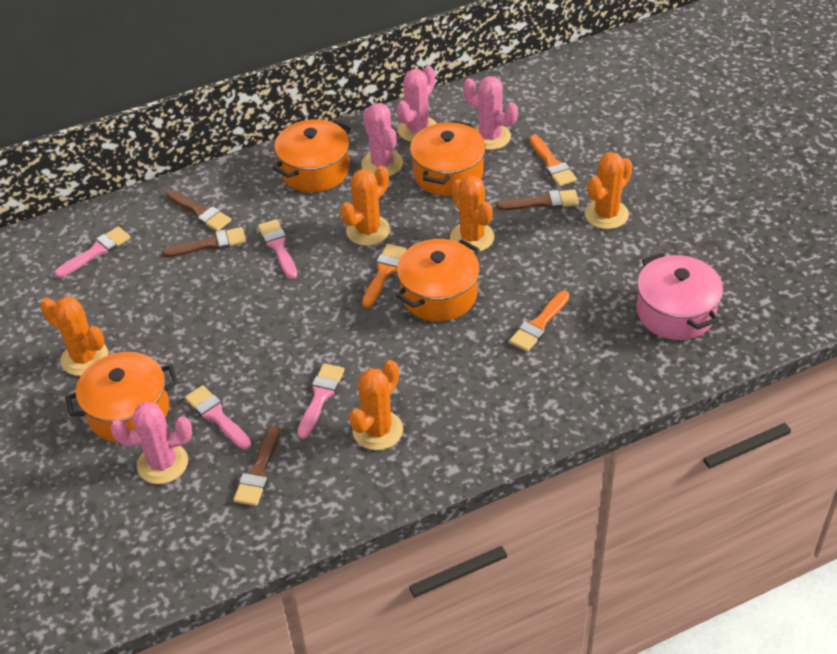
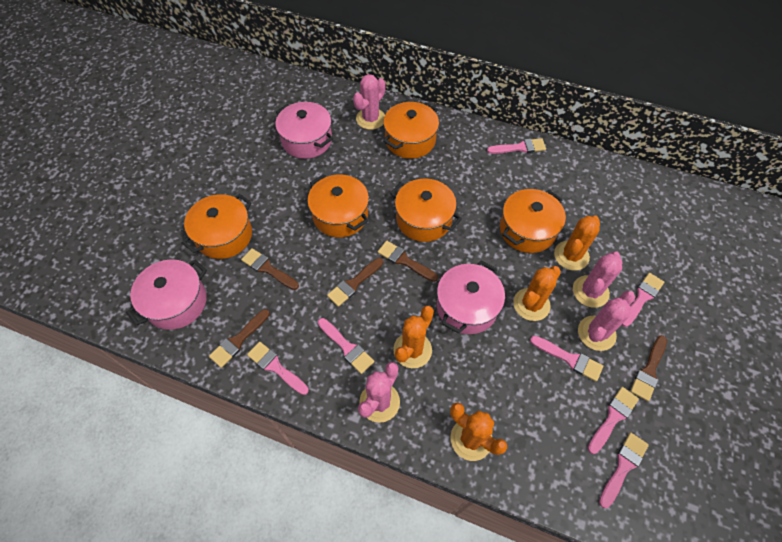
brown brush: [162,227,246,257] [166,190,231,231] [233,425,280,506] [496,190,579,210] = 4 -> [209,309,270,368] [241,248,299,290] [327,258,383,307] [378,241,438,282] [630,335,667,401] = 5
orange brush: [362,244,407,308] [509,291,569,352] [529,135,577,187] = 3 -> none = 0
orange cactus: [40,297,108,376] [340,166,390,246] [349,360,403,450] [450,175,495,253] [585,152,632,229] = 5 -> [393,306,434,368] [450,402,507,461] [513,266,561,321] [554,215,600,271] = 4
orange pot: [65,352,178,443] [273,119,351,192] [396,239,480,321] [410,120,486,196] = 4 -> [182,194,252,259] [307,174,369,237] [383,102,439,159] [390,179,462,242] [500,189,566,253] = 5
pink brush: [55,226,131,278] [185,385,251,450] [258,219,297,279] [297,363,345,439] = 4 -> [247,342,309,395] [318,318,374,374] [487,138,546,154] [530,336,603,381] [588,387,639,454] [599,433,649,508] [622,273,664,327] = 7
pink pot: [637,253,723,340] = 1 -> [126,259,207,330] [275,102,333,159] [437,261,505,334] = 3

